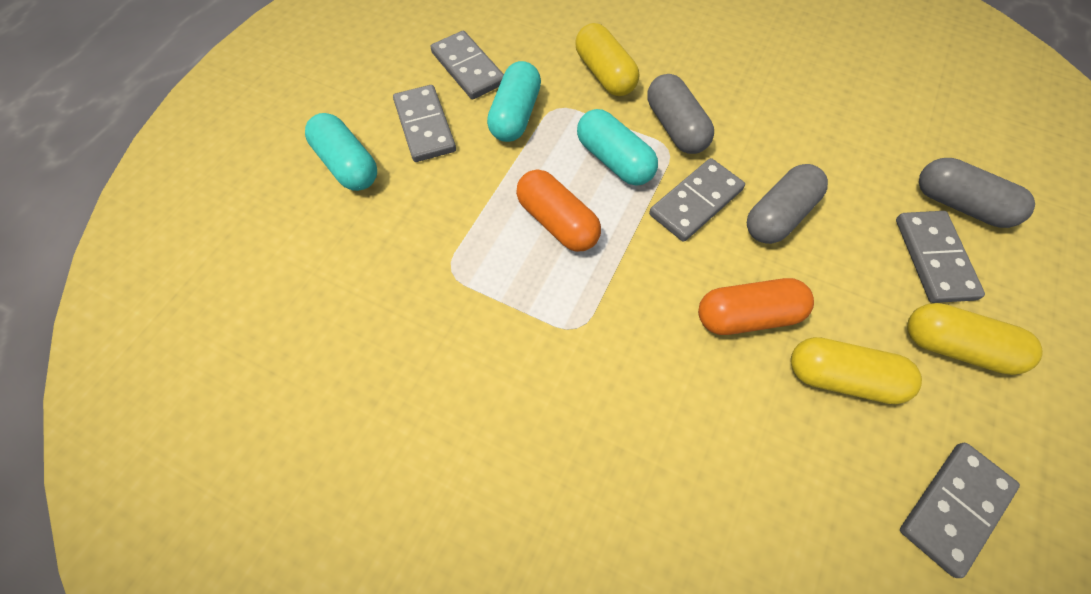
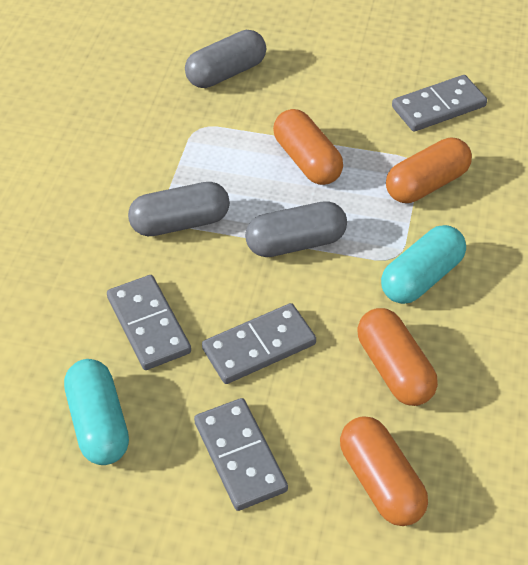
grey domino: [393,85,456,162] [431,31,504,100] [649,158,745,242] [896,211,985,303] [900,443,1020,578] = 5 -> [107,275,191,370] [194,398,288,511] [202,303,316,384] [392,75,487,132] = 4
orange capsule: [516,169,601,252] [698,278,814,335] = 2 -> [273,109,343,185] [340,416,428,526] [358,308,438,406] [386,137,472,203] = 4
turquoise capsule: [305,113,377,191] [487,61,541,142] [577,109,658,186] = 3 -> [64,359,129,465] [381,225,466,304] = 2
yellow capsule: [575,23,639,96] [791,337,922,404] [907,303,1043,375] = 3 -> none = 0

